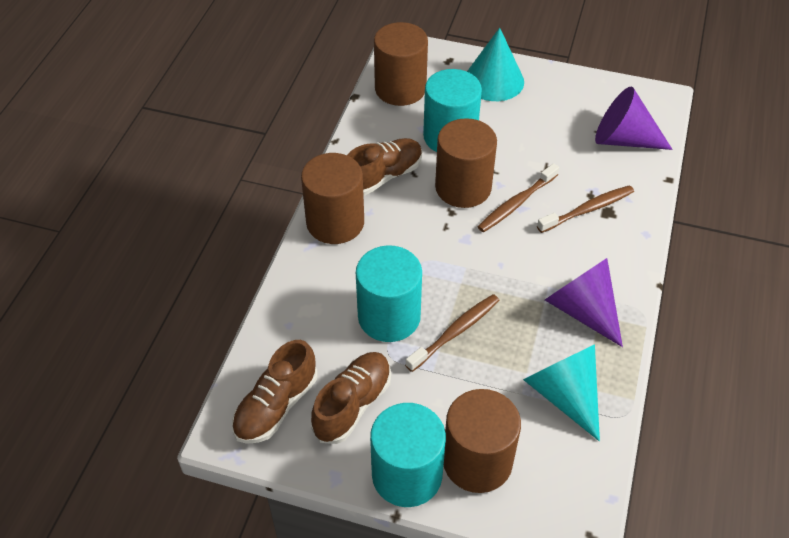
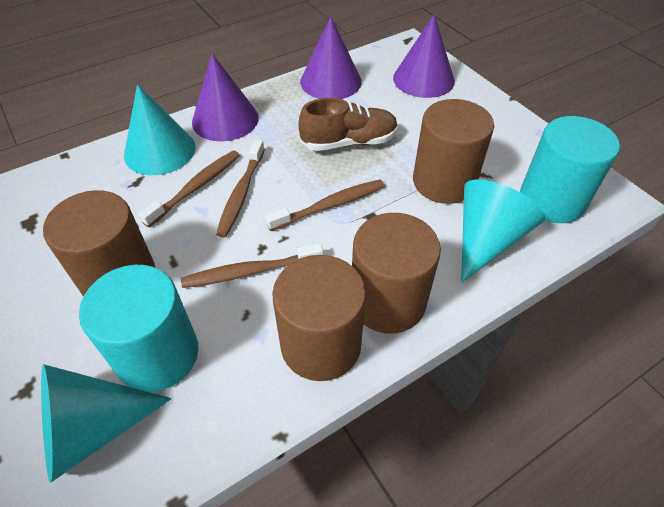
brown shoe: [232,340,318,444] [311,352,391,444] [347,138,422,196] = 3 -> [299,98,398,151] = 1
brown toothbrush: [405,294,500,372] [478,163,559,232] [537,185,634,233] = 3 -> [139,150,240,227] [181,243,323,288] [216,139,265,238] [265,179,385,231] = 4
purple cone: [545,258,623,347] [595,86,673,150] = 2 -> [192,54,259,141] [300,17,362,99] [393,14,455,98] = 3
turquoise cone: [467,28,524,101] [523,344,600,441] = 2 -> [41,364,172,483] [124,84,196,175] [461,179,545,283] = 3
turquoise cylinder: [356,245,422,342] [370,403,446,507] [423,69,482,152] = 3 -> [79,265,198,392] [520,116,620,223] = 2

